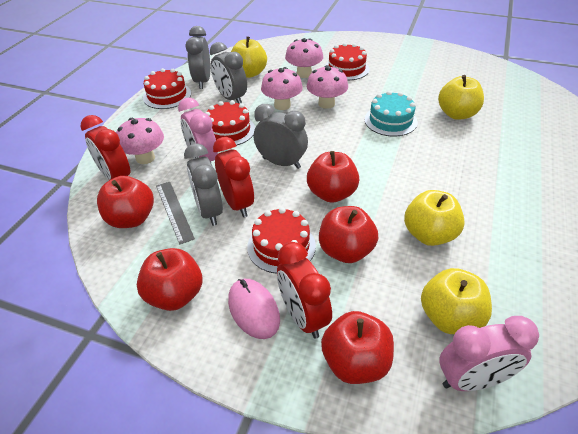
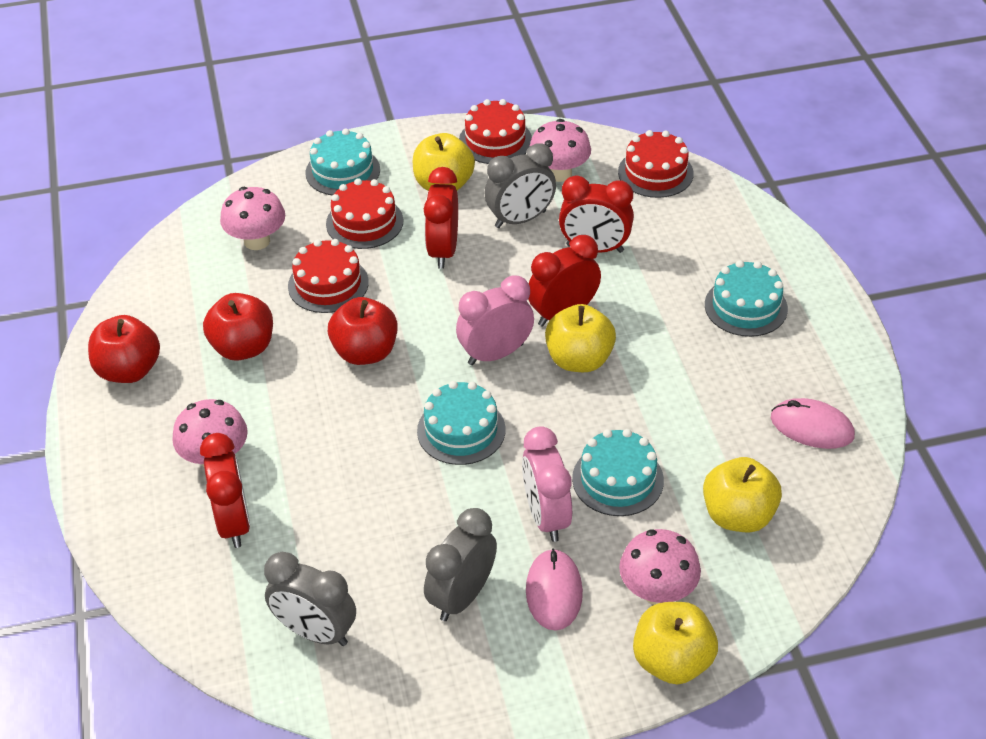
grey clock: [184,143,223,226] [186,26,210,89] [210,42,247,104] [254,104,308,169] = 4 -> [264,552,356,646] [424,508,497,621] [484,143,556,228] = 3
grey ruler: [156,182,195,244] = 1 -> none = 0
pink mouse: [228,279,280,339] = 1 -> [526,548,583,631] [771,398,855,449] = 2
red apple: [97,176,154,228] [137,248,202,311] [307,151,359,203] [319,206,378,263] [321,311,394,384] = 5 -> [88,315,160,383] [203,293,273,361] [328,297,398,365] = 3
red clock: [81,115,130,180] [213,137,254,217] [277,242,332,339] = 3 -> [200,433,250,548] [424,167,458,269] [528,235,601,326] [559,175,634,253] = 4
turquoise cake: [365,91,417,137] = 1 -> [305,128,380,195] [417,381,505,465] [572,429,664,516] [705,260,788,337] = 4

